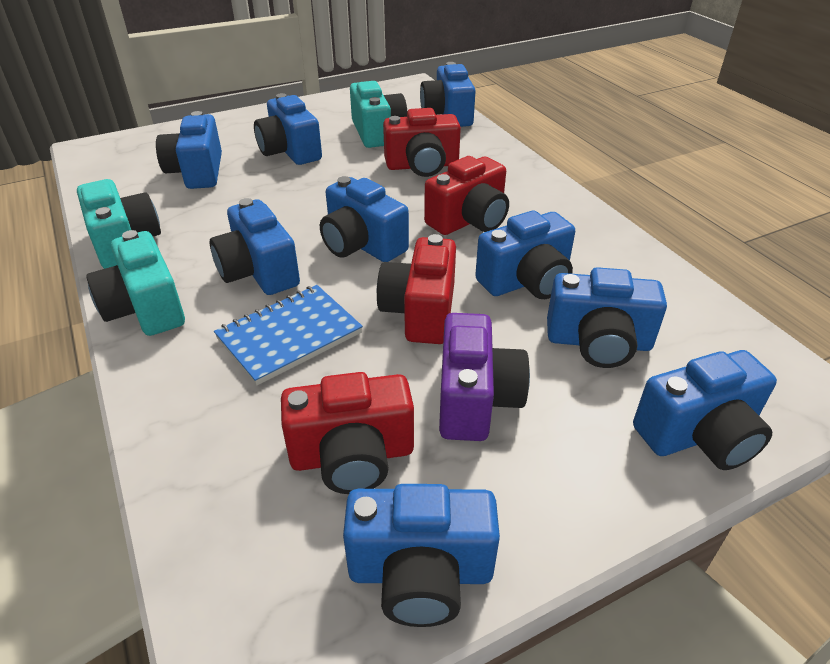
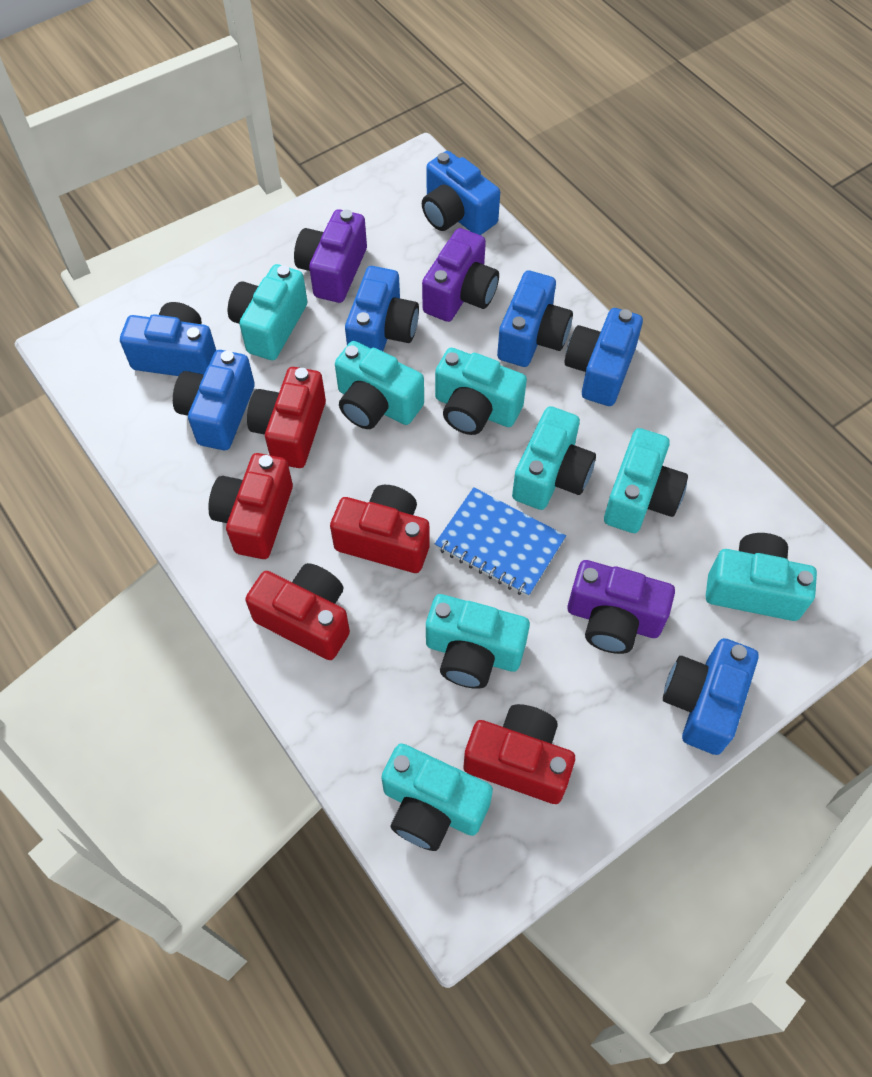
blue camera: [156,111,222,189] [210,198,300,295] [254,93,322,165] [320,176,409,262] [343,484,500,627] [420,62,476,127] [475,210,575,299] [547,267,667,368] [633,350,777,470] = 9 -> [120,302,216,376] [173,350,255,450] [345,266,419,351] [422,151,500,235] [497,270,573,367] [565,308,643,406] [663,638,758,755] = 7
purple camera: [439,313,530,441] = 1 -> [294,209,367,303] [422,228,499,322] [567,560,675,654] = 3
red camera: [281,372,414,494] [377,234,456,344] [383,108,461,177] [424,156,509,235] = 4 -> [208,453,293,559] [245,563,350,660] [247,367,326,468] [330,485,430,573] [463,704,575,804] = 5
turquoise camera: [77,179,161,269] [86,230,185,336] [350,81,407,148] = 3 -> [228,264,307,360] [335,341,424,429] [381,743,493,851] [426,594,530,689] [435,348,527,435] [512,406,596,510] [604,428,688,533] [706,533,817,621] = 8

